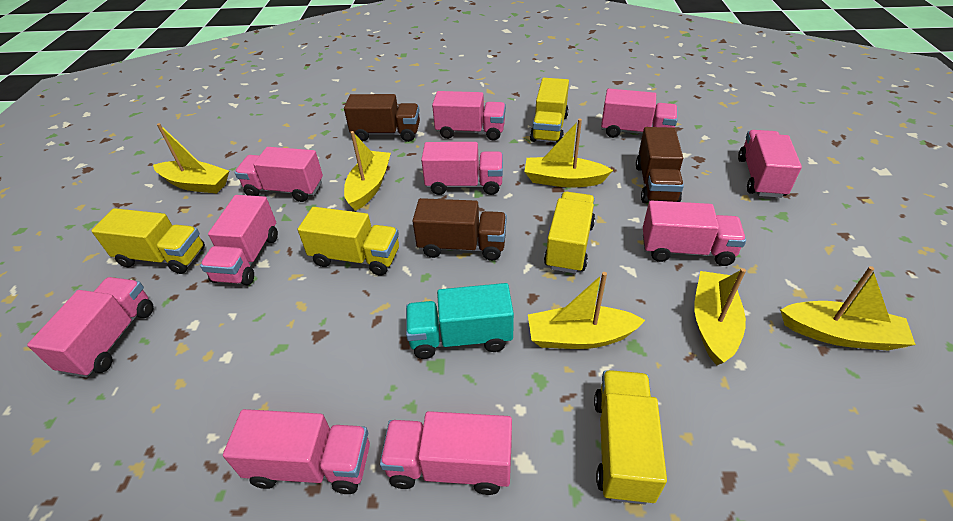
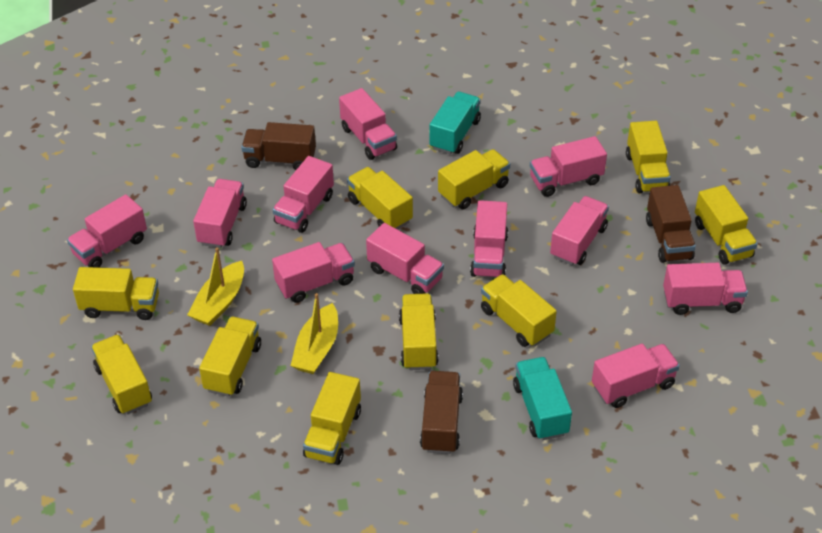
pink truck: [27,277,154,378] [200,195,278,285] [223,409,370,494] [235,147,323,202] [380,411,512,495] [421,142,503,195] [432,91,506,141] [601,89,678,138] [643,200,746,266] [738,130,802,198] = 10 -> [67,194,147,268] [193,179,247,248] [272,242,355,303] [273,156,334,233] [339,88,397,160] [366,223,444,294] [470,200,508,277] [530,136,607,197] [550,196,609,265] [592,344,680,408] [663,263,748,315] = 11
turquoise truck: [406,283,514,359] = 1 -> [429,92,481,154] [513,357,572,440] = 2
yellow boat: [153,123,229,193] [344,131,391,211] [524,119,613,187] [528,272,645,349] [694,268,746,366] [780,266,916,350] = 6 -> [187,247,244,326] [291,293,338,374] = 2
yellow truck: [91,208,205,274] [298,207,399,275] [530,78,569,143] [544,192,595,274] [594,370,667,505] = 5 -> [73,267,159,320] [91,335,152,415] [199,317,261,397] [303,372,361,465] [347,167,413,230] [399,293,439,370] [438,149,510,209] [481,274,557,347] [626,121,671,193] [695,185,758,265] = 10

